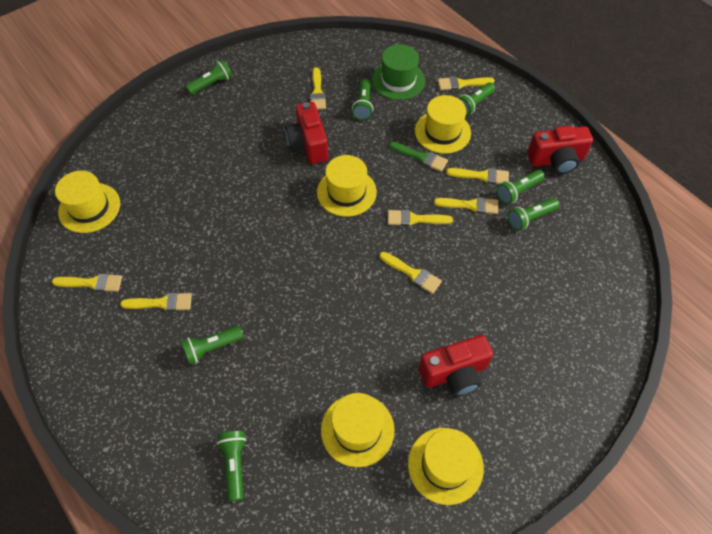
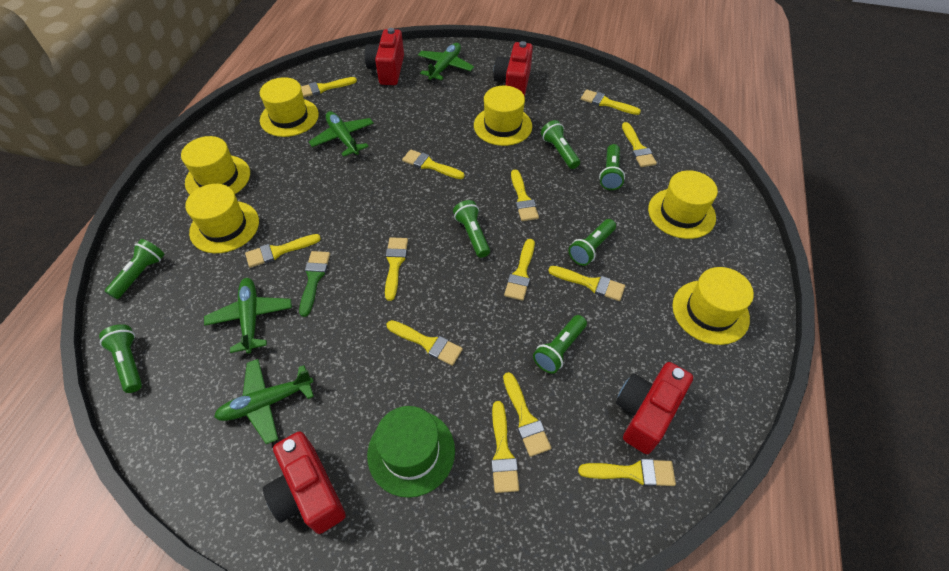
green plane: none = 0 -> [204,278,292,354] [214,359,314,444] [309,111,374,157] [418,43,474,81] = 4
red camera: [285,102,328,164] [419,335,493,396] [527,126,593,174] = 3 -> [263,431,346,534] [365,28,404,85] [493,41,533,97] [616,362,693,454] = 4
yellow brush: [52,274,122,292] [120,293,192,311] [310,67,326,110] [379,252,442,294] [388,210,453,226] [434,197,498,214] [438,76,495,90] [446,168,509,184] = 8 -> [245,234,321,268] [301,77,357,97] [385,237,408,301] [387,320,463,366] [402,149,464,179] [491,401,519,493] [503,372,551,457] [504,239,535,301] [511,169,539,221] [548,266,625,301] [578,459,676,486] [581,90,641,115] [622,122,657,167] = 13
yellow hat: [55,171,120,233] [317,155,377,217] [321,393,395,467] [408,428,484,505] [415,95,471,154] = 5 -> [181,136,250,194] [185,184,259,253] [260,77,319,137] [474,86,532,146] [648,170,718,239] [673,267,754,345] = 6

